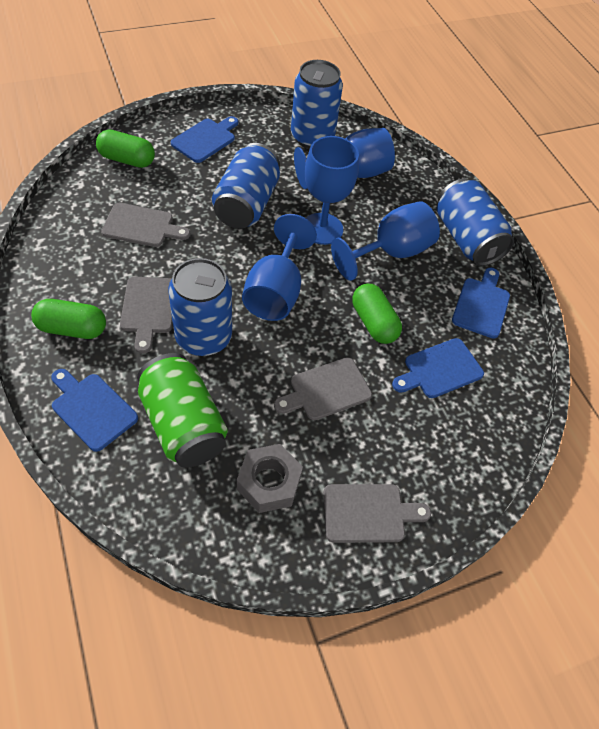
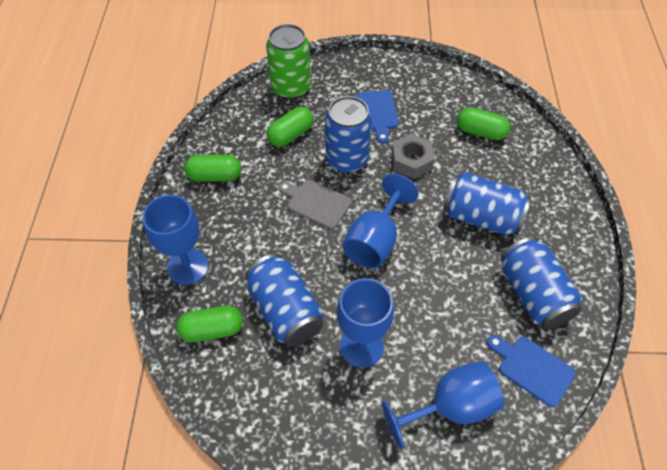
blue cutting board: [51,369,138,452] [171,116,238,163] [392,338,484,398] [452,268,510,339] = 4 -> [356,90,399,143] [487,335,576,407] = 2
green capsule: [31,299,106,339] [96,129,155,168] [352,284,402,344] = 3 -> [176,306,243,342] [185,155,241,182] [267,107,313,147] [457,107,510,140] = 4
grey cutting board: [102,203,190,247] [120,277,173,354] [274,357,372,420] [323,484,431,543] = 4 -> [278,180,352,229] = 1

